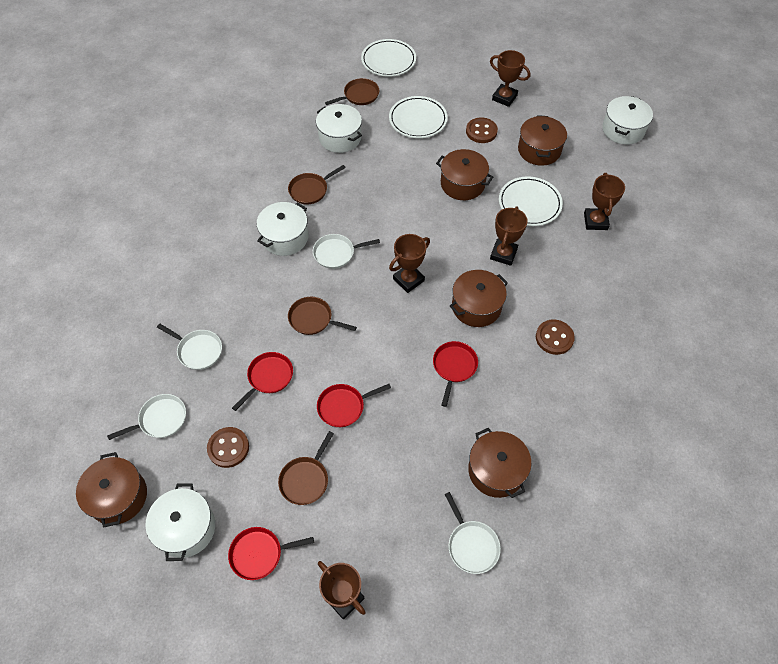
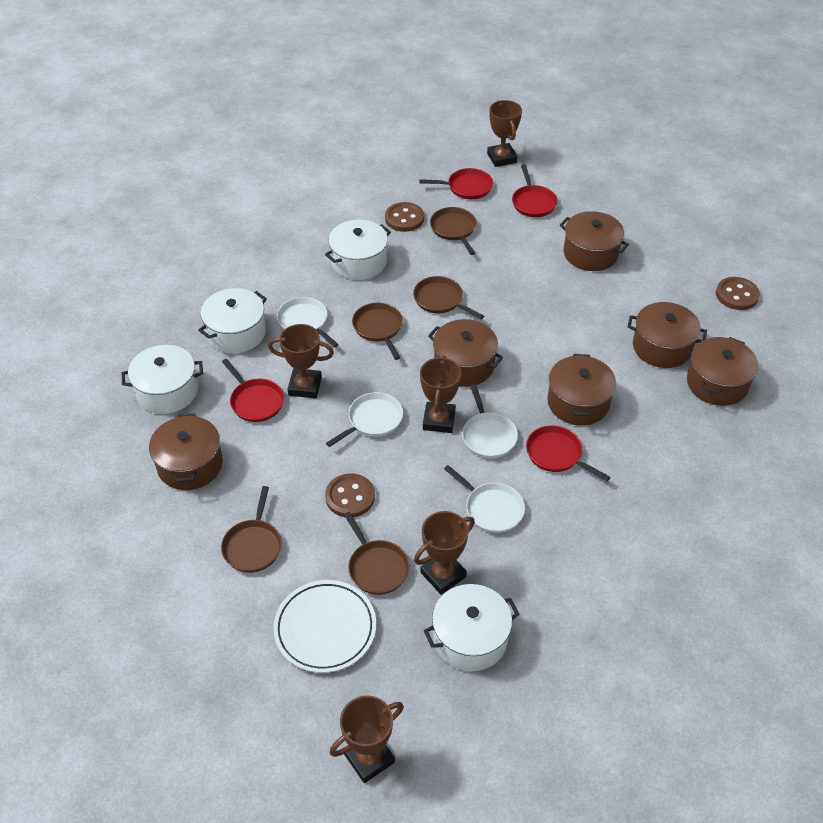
brown pan: [278,431,334,505] [288,165,346,204] [288,297,357,335] [325,78,379,105] = 4 -> [221,486,282,573] [344,512,410,595] [352,303,403,360] [413,276,484,319] [430,207,476,255] = 5
brown pot: [76,452,147,528] [436,149,493,200] [450,270,508,327] [468,428,531,498] [518,115,567,166] = 5 -> [149,413,223,490] [428,319,503,387] [547,354,616,426] [560,211,629,271] [628,302,707,368] [687,337,758,406] = 6
white plate: [361,39,416,77] [389,96,448,138] [499,177,563,226] = 3 -> [273,580,376,673] = 1

